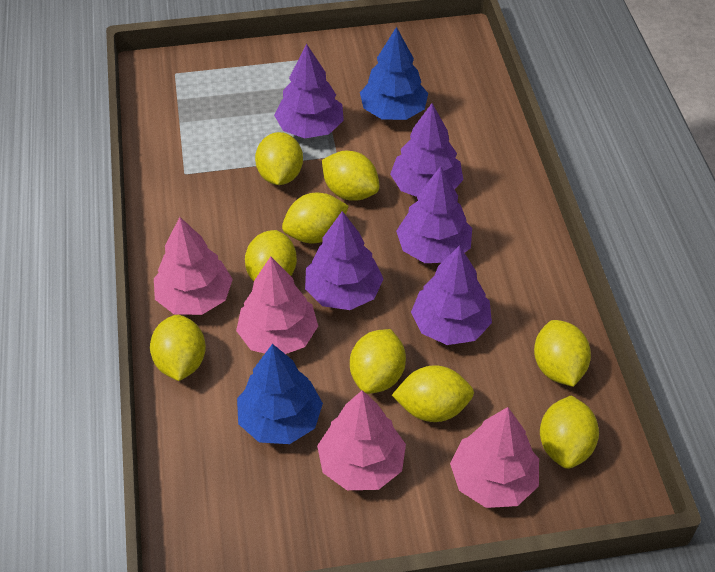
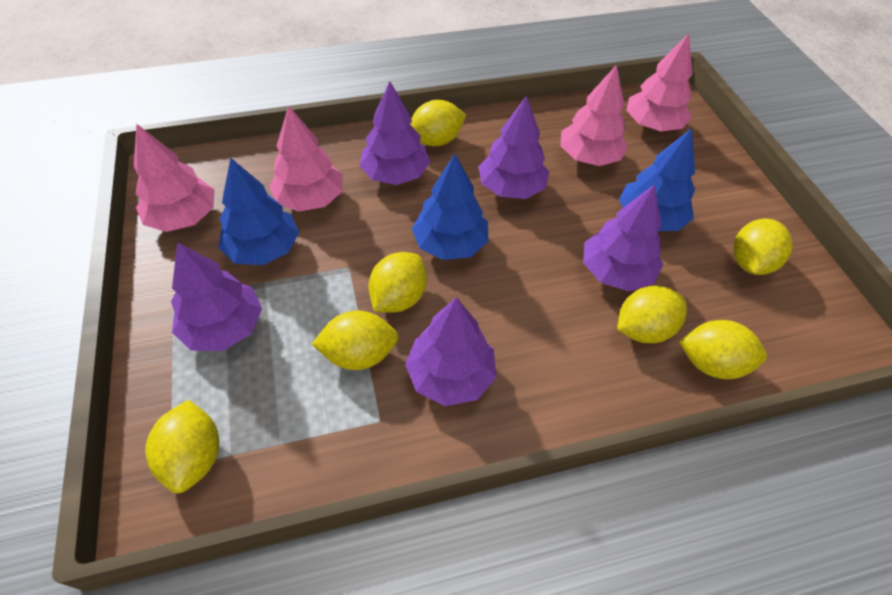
blue tree: [237,344,323,444] [360,27,428,120] = 2 -> [218,158,299,265] [412,154,488,260] [619,128,695,231] = 3
yellow lemon: [150,315,206,381] [245,230,297,281] [255,132,303,185] [282,193,349,243] [322,151,379,201] [350,329,406,394] [392,365,474,422] [534,320,591,387] [540,395,599,469] = 9 -> [145,400,219,493] [312,311,399,370] [368,252,427,313] [410,100,466,146] [617,286,687,343] [679,320,767,379] [733,219,793,275] = 7

